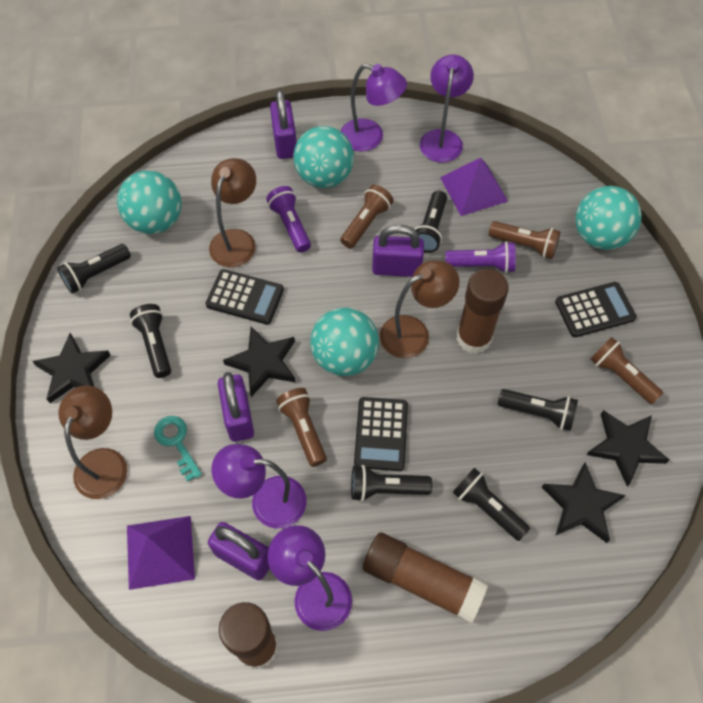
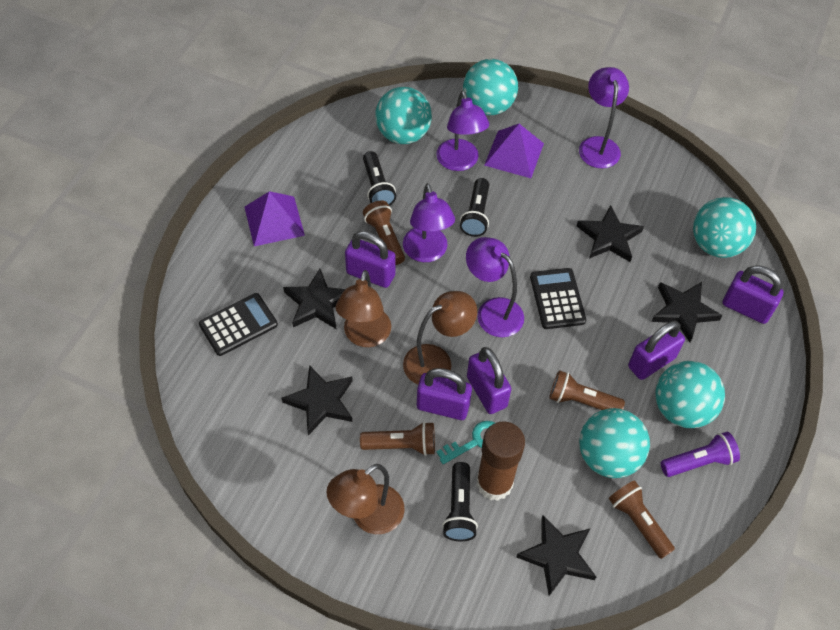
black calculator: [206,269,284,325] [354,397,408,471] [555,282,636,337] = 3 -> [199,293,278,356] [530,268,586,329] = 2
black flashlight: [57,244,131,294] [130,304,171,378] [351,465,432,501] [414,191,447,253] [453,468,530,541] [498,389,578,431] = 6 -> [363,151,396,206] [442,462,478,541] [460,178,489,237] = 3
black star: [32,333,111,403] [223,327,295,397] [542,462,626,543] [587,410,669,486] = 4 -> [282,365,353,435] [283,269,345,329] [516,515,596,596] [577,205,644,262] [651,282,723,342] = 5
brown glue stick: [219,602,278,669] [363,533,488,624] [456,269,509,354] = 3 -> [476,421,525,501] = 1
purple flashlight: [266,186,311,252] [446,242,516,273] = 2 -> [661,432,740,477] = 1
purple padlock: [208,522,270,580] [218,372,254,442] [270,90,297,159] [372,225,424,277] = 4 -> [345,231,395,288] [417,368,472,420] [467,347,511,414] [628,321,685,380] [723,265,784,324] = 5
turquoise ball: [117,171,181,234] [293,126,354,188] [310,308,379,376] [576,186,642,250] = 4 -> [375,87,432,144] [463,59,518,115] [579,408,650,478] [655,361,725,428] [693,197,756,258] = 5

